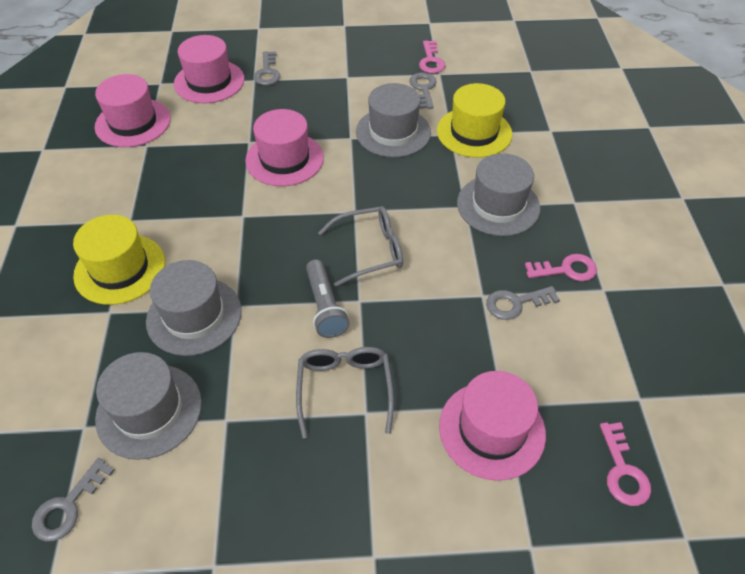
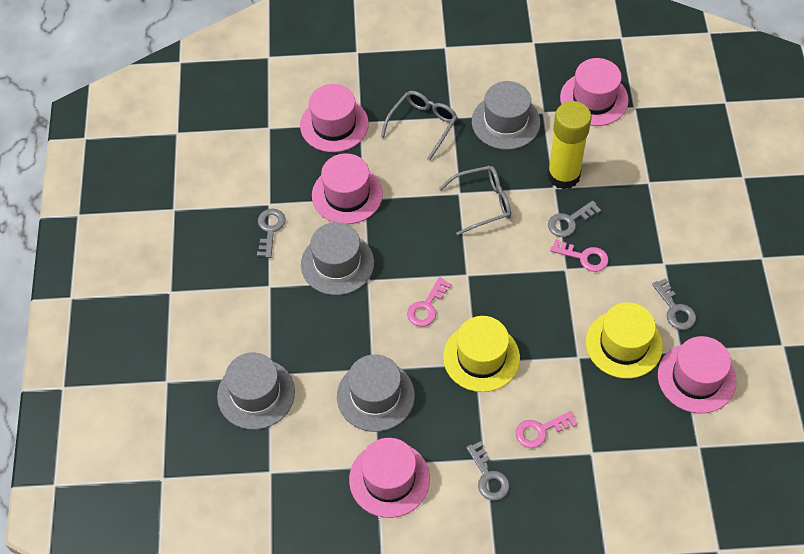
grey flashlight: [306,259,350,338] = 1 -> none = 0
pink hat: [95,74,171,147] [174,35,244,103] [245,109,324,186] [439,371,546,481] = 4 -> [300,84,369,152] [312,153,383,224] [349,438,430,518] [560,58,629,126] [658,336,736,414] = 5
yellow glue stick: none = 0 -> [547,101,592,189] = 1

